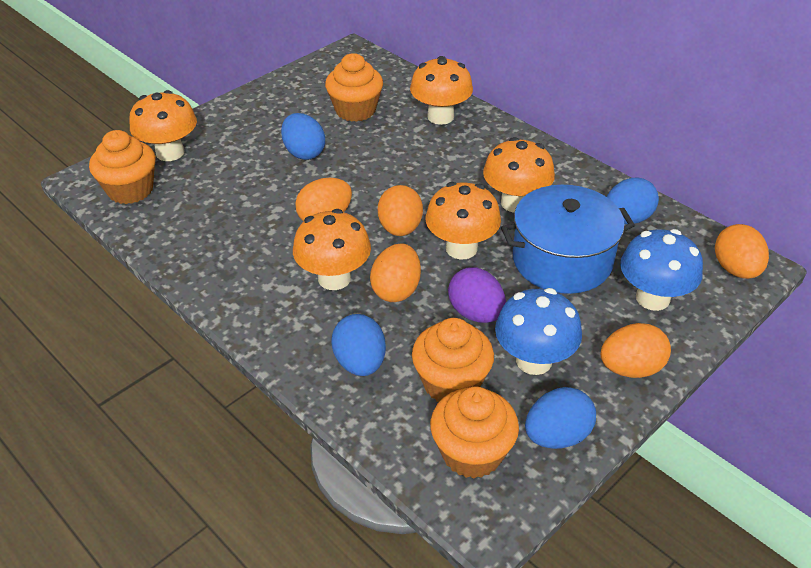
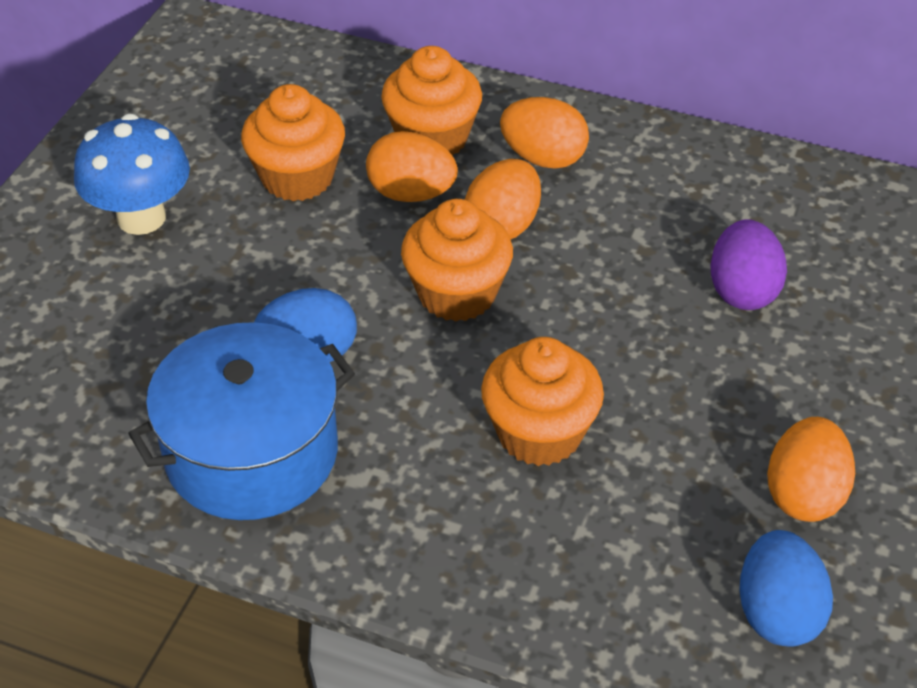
blue egg: [281,113,325,160] [331,314,386,376] [525,387,596,449] [607,177,659,224] = 4 -> [254,288,357,362] [739,530,833,647] = 2
blue mushroom: [495,288,582,375] [620,229,703,311] = 2 -> [74,114,190,235] = 1
orange egg: [295,178,352,221] [370,243,421,302] [378,185,423,236] [601,323,671,378] [715,224,769,279] = 5 -> [366,131,458,202] [465,159,541,240] [500,97,589,169] [767,417,855,522] = 4
orange mushroom: [129,90,197,161] [293,209,371,290] [410,56,473,125] [426,182,501,260] [483,137,555,212] = 5 -> none = 0

